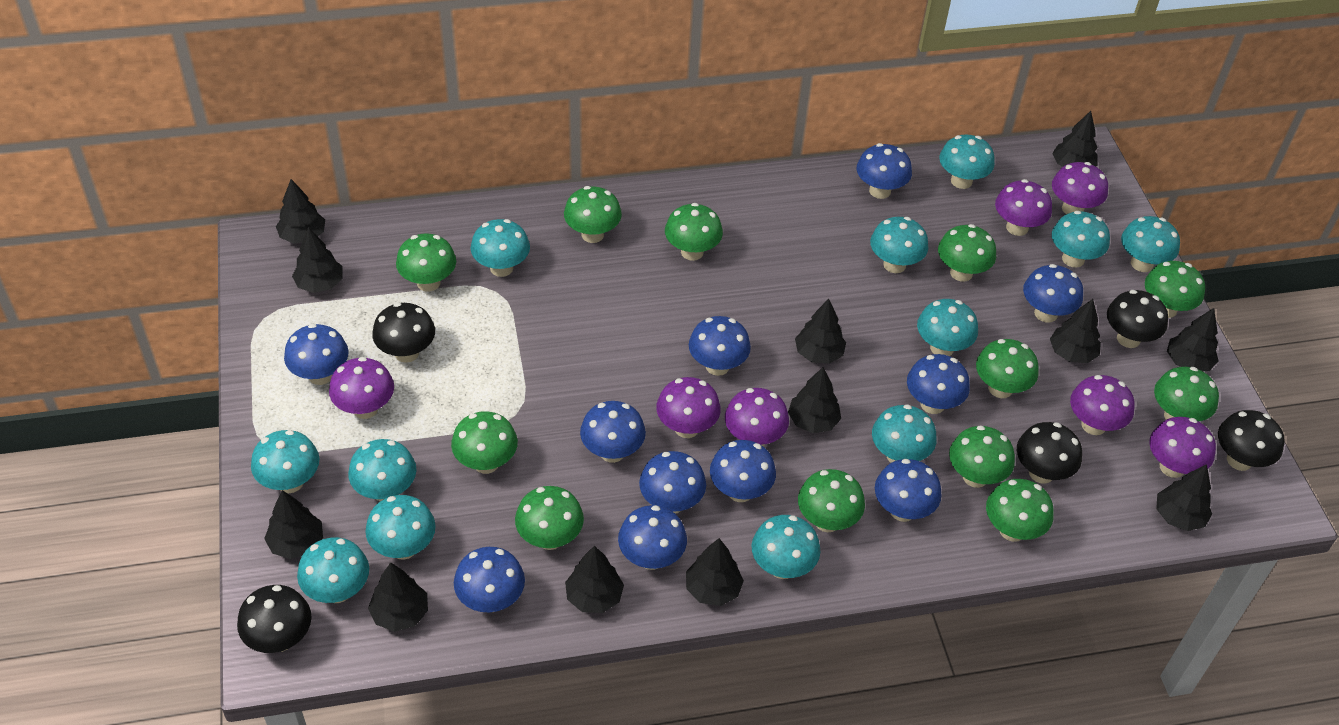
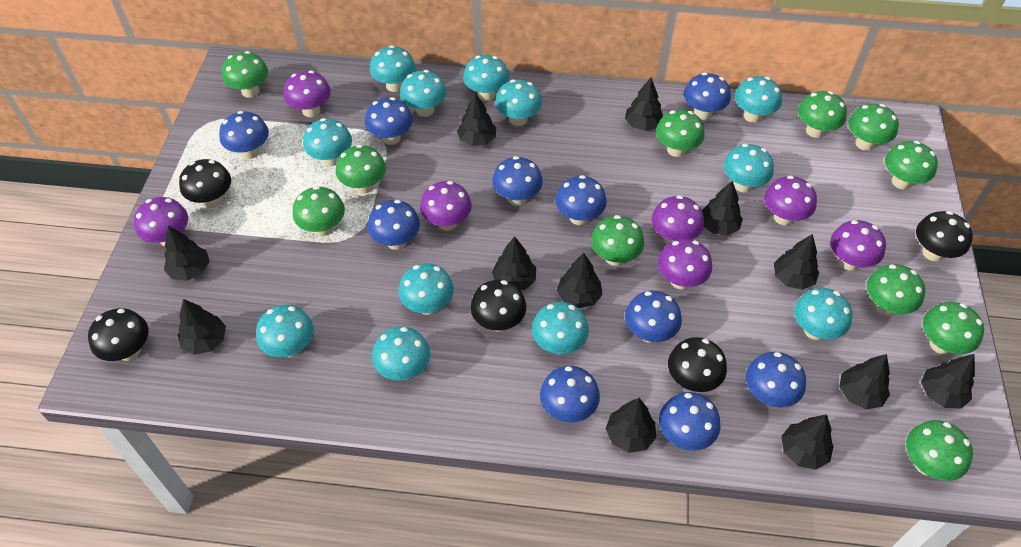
blue mushroom: [284,324,349,385] [454,547,525,612] [580,401,646,463] [618,505,687,570] [639,451,706,514] [689,316,751,376] [710,440,776,502] [857,143,912,199] [875,459,942,522] [907,354,970,414] [1023,264,1083,322] = 11 -> [219,111,269,159] [365,97,413,145] [367,200,420,250] [492,156,543,206] [540,366,600,423] [555,175,607,225] [625,291,682,343] [659,392,720,451] [684,73,731,120] [746,352,806,407] = 10
green mushroom: [396,233,456,292] [451,411,518,474] [515,486,584,550] [564,186,622,243] [665,203,723,261] [798,469,865,532] [938,224,996,282] [949,425,1015,488] [976,339,1039,398] [986,479,1054,542] [1145,261,1205,318] [1154,367,1219,421] = 12 -> [222,51,268,98] [293,186,345,236] [336,144,386,194] [591,215,644,266] [656,110,705,157] [798,91,847,138] [848,103,899,151] [867,264,925,316] [885,141,938,189] [906,420,973,481] [923,302,984,354] = 11

